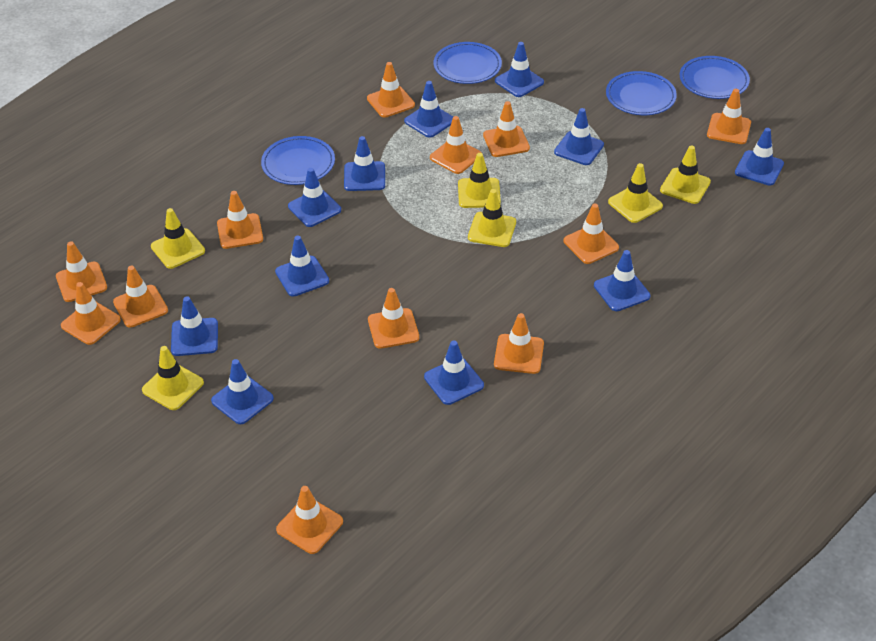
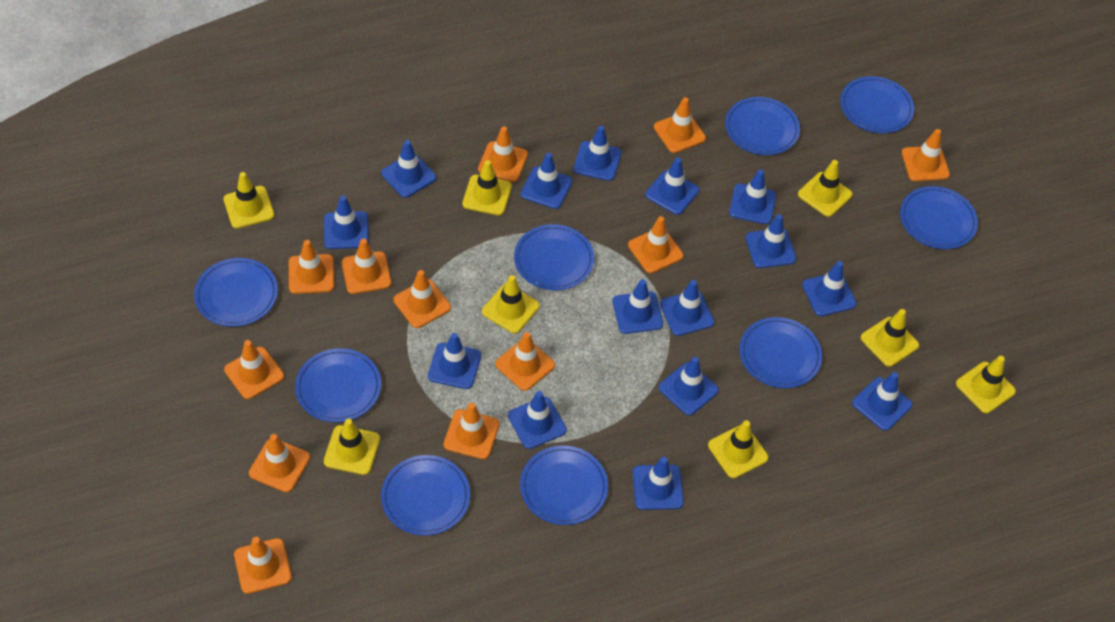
blue plate: [261,136,335,185] [434,42,502,84] [606,71,677,115] [680,56,750,99] = 4 -> [194,258,278,327] [295,348,381,423] [381,455,470,536] [514,224,594,290] [520,446,608,525] [725,97,800,155] [739,317,822,388] [840,76,914,133] [900,186,978,249] = 9
blue traffic cone: [171,296,218,356] [211,359,274,424] [275,236,329,297] [288,168,341,227] [344,136,385,191] [404,81,453,138] [424,340,484,405] [495,42,544,97] [554,108,604,165] [594,250,650,311] [735,128,784,186] = 11 -> [324,195,369,249] [381,140,436,198] [428,333,481,389] [508,391,567,449] [521,153,572,209] [573,126,621,181] [613,279,663,334] [633,457,684,510] [645,158,699,215] [659,357,719,415] [660,280,714,336] [729,169,776,224] [746,214,796,268] [802,261,856,316] [852,372,912,431] = 15
yellow traffic cone: [142,346,204,410] [151,208,205,269] [458,153,501,208] [468,189,516,247] [608,163,663,223] [660,145,711,204] = 6 -> [223,172,275,229] [324,419,380,475] [462,160,512,215] [482,275,540,334] [708,420,768,478] [798,160,853,217] [861,309,919,367] [956,356,1016,413] = 8

